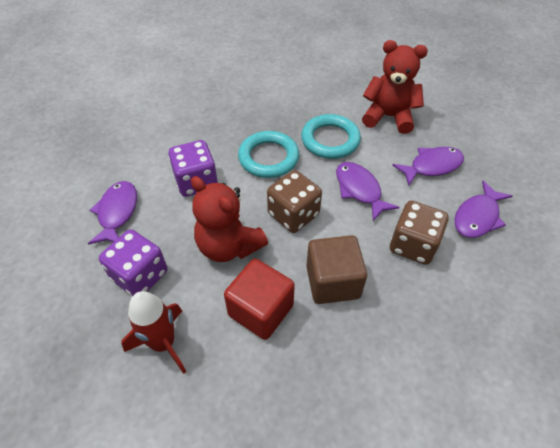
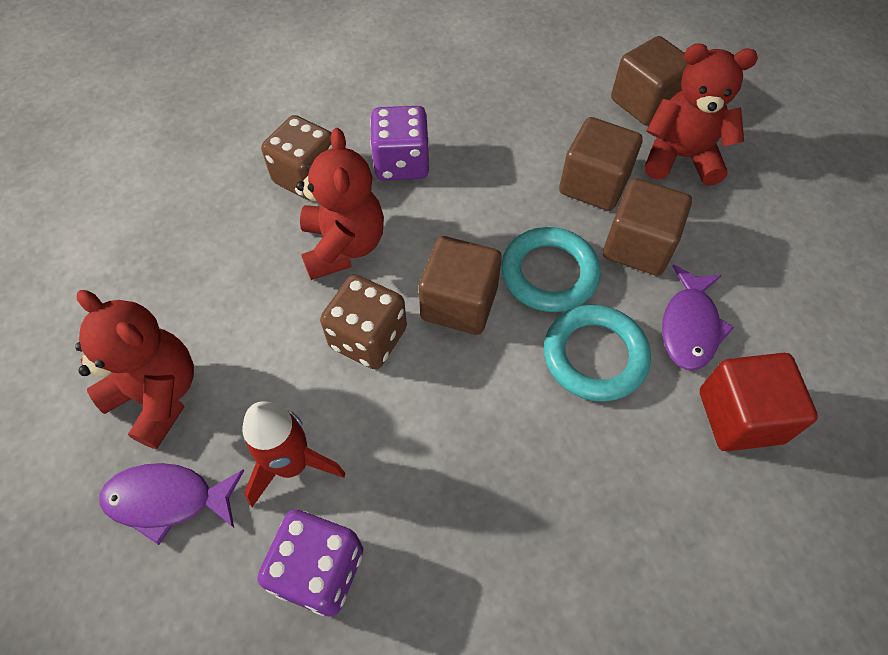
brown cube: [306,235,367,304] = 1 -> [419,236,502,335] [559,117,643,211] [603,178,692,276] [611,36,688,126] = 4
purple fish: [88,181,137,245] [336,162,400,221] [392,147,464,186] [455,181,512,238] = 4 -> [99,463,244,545] [662,264,734,370] = 2
red teddy bear: [191,176,268,262] [362,40,428,134] = 2 -> [75,290,194,449] [296,128,384,280] [645,43,758,186] = 3

